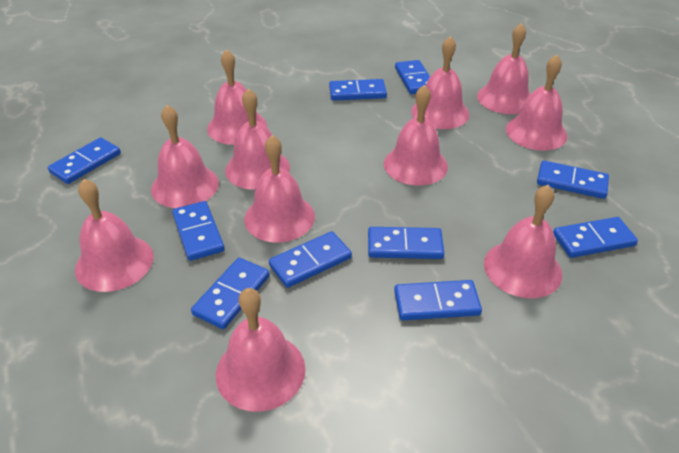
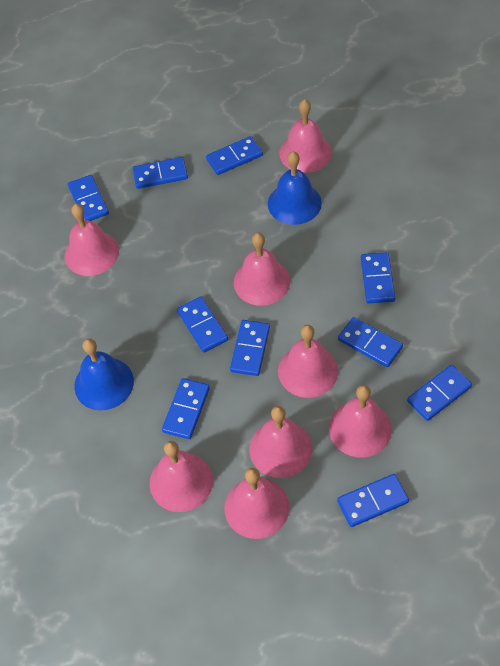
blue bell: none = 0 -> [74,338,134,410] [268,151,322,225] = 2
pink bell: [75,179,153,292] [151,105,219,208] [207,49,267,145] [216,288,306,412] [225,88,290,190] [244,135,315,243] [384,85,448,185] [411,36,469,129] [477,23,531,114] [484,185,562,298] [506,55,567,150] = 11 -> [65,204,119,276] [150,441,213,512] [224,468,289,539] [234,232,290,306] [249,406,312,478] [278,325,338,398] [279,99,331,173] [329,385,392,458] = 8

